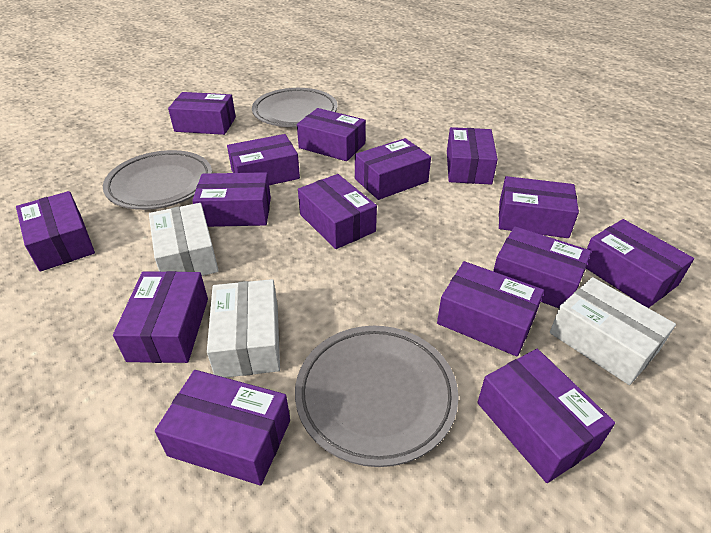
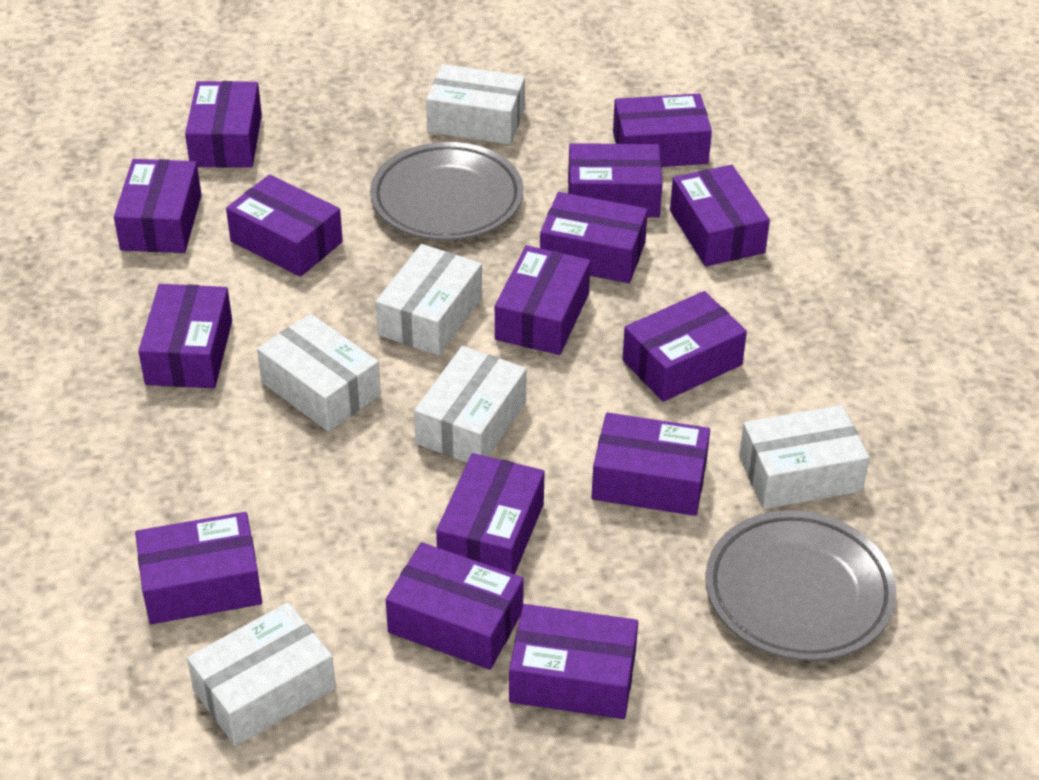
grey plate: [103,150,212,210] [252,88,338,127] [295,326,459,467] = 3 -> [370,142,523,241] [705,510,896,661] = 2
white box: [149,203,219,276] [207,279,280,378] [550,277,676,385] = 3 -> [187,602,336,746] [257,314,381,432] [376,244,482,356] [414,346,527,463] [426,64,525,145] [739,405,869,509] = 6

